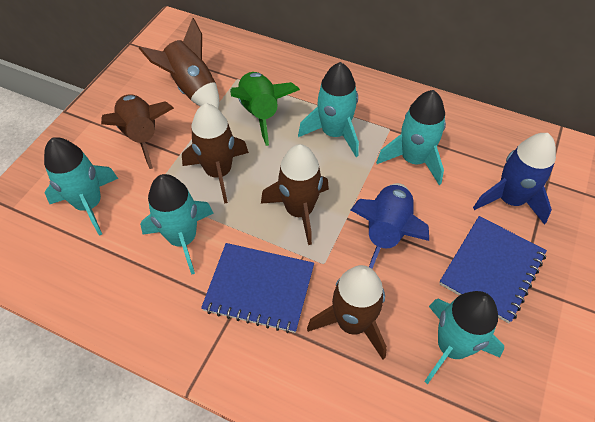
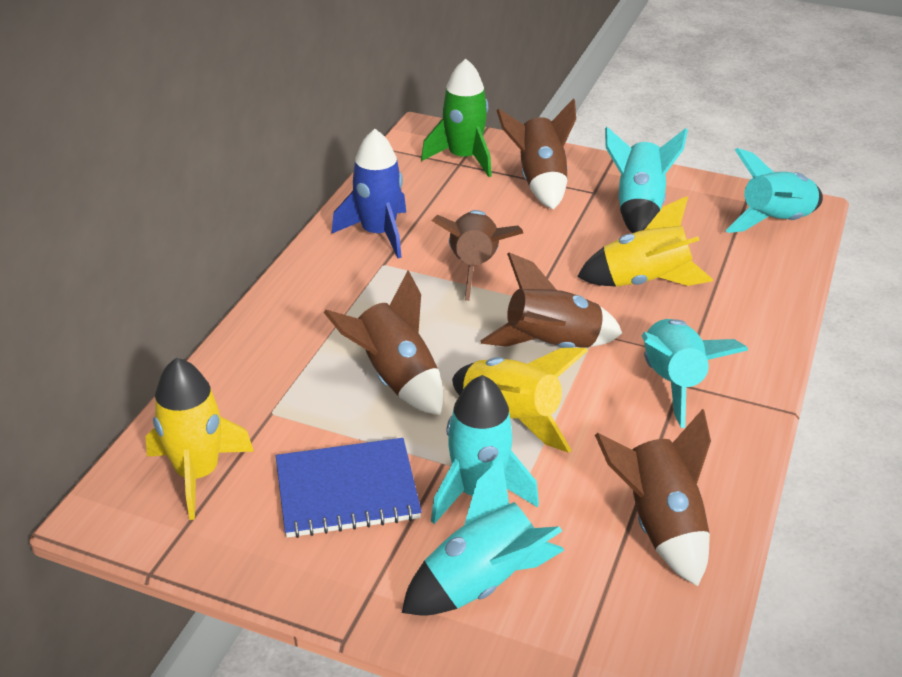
blue notebook: [201,243,314,333] [439,216,547,323] = 2 -> [276,438,422,538] = 1
blue rocket: [351,183,429,269] [473,133,556,225] = 2 -> [332,129,406,258] = 1
yellow rocket: none = 0 -> [146,357,254,520] [452,348,588,453] [577,196,713,287] = 3

